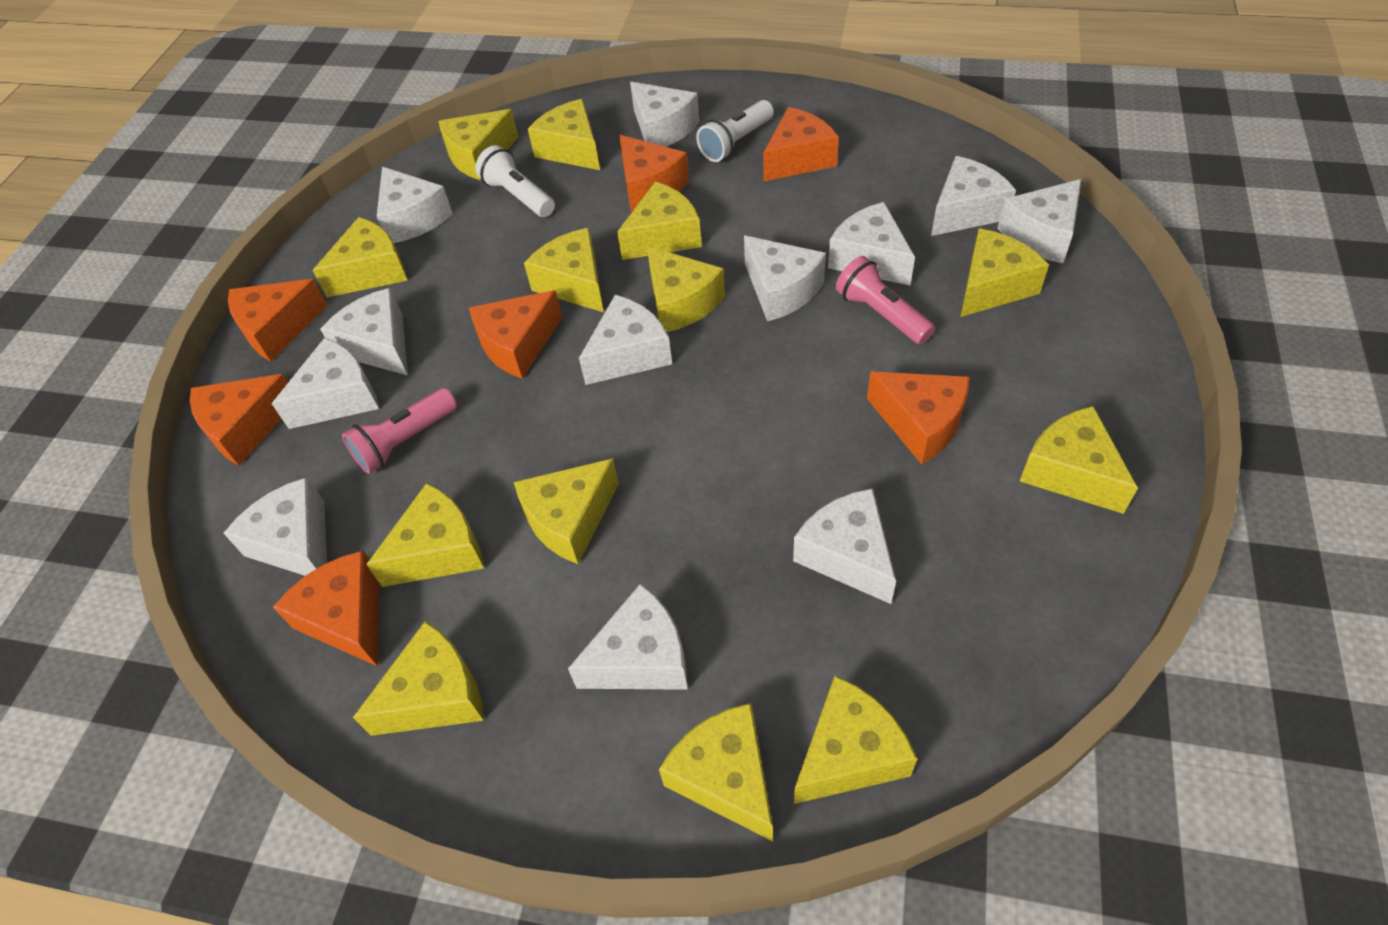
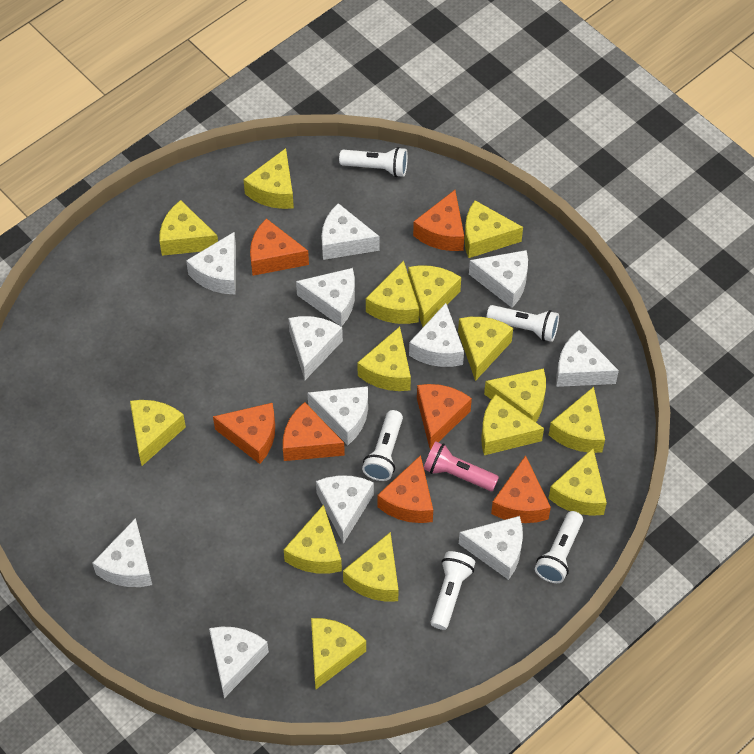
pink flashlight: [342,388,457,474] [836,256,935,344] = 2 -> [424,441,499,491] = 1
white flashlight: [475,145,555,217] [696,100,774,162] = 2 -> [339,147,408,177] [362,410,403,481] [431,551,475,630] [487,305,559,342] [535,511,583,583] = 5
yellow cheese: [312,217,408,297] [353,621,484,736] [366,483,484,587] [439,109,518,180] [514,458,619,564] [524,228,604,312] [528,99,600,170] [617,182,702,260] [647,246,725,332] [659,703,773,841] [794,676,917,804] [961,229,1049,317] [1020,406,1138,514] = 13 -> [130,400,186,466] [159,200,218,256] [243,148,294,209] [284,505,342,574] [311,618,366,689] [343,532,399,602] [357,327,411,391] [366,261,419,324] [408,265,461,327] [458,317,513,381] [464,200,523,258] [482,394,544,455] [484,368,546,422] [548,448,607,516] [549,387,605,453] = 15

